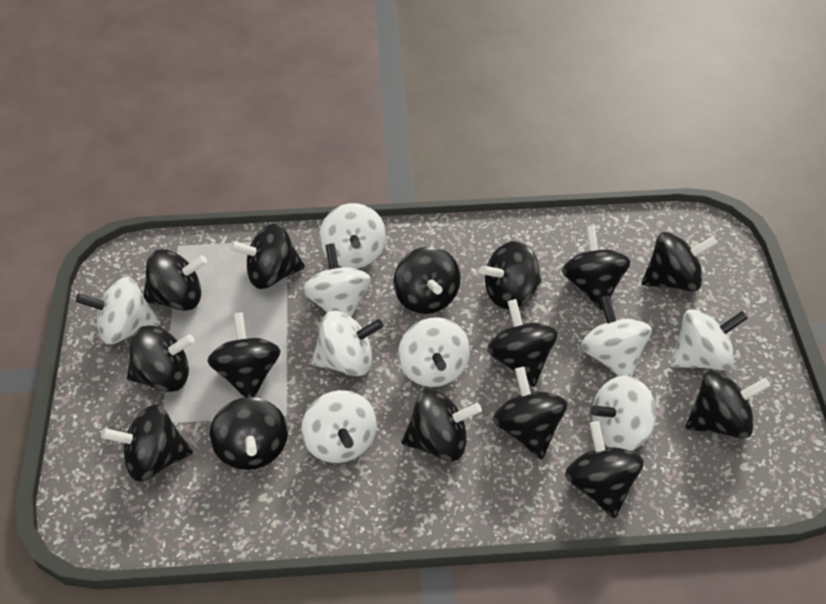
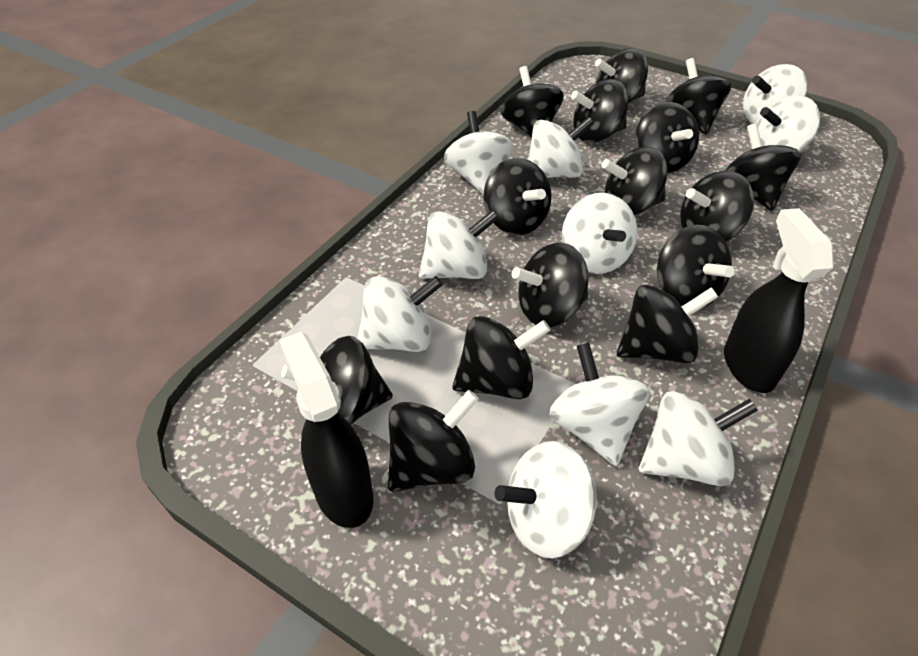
black spray bottle: none = 0 -> [279,332,373,528] [724,208,834,393] = 2
white spinning top: [76,277,160,344] [301,390,377,463] [303,243,371,317] [311,311,383,376] [319,203,386,269] [398,317,470,387] [581,295,652,376] [590,375,656,451] [670,309,748,371] = 9 -> [357,276,443,352] [419,210,499,279] [444,111,513,195] [494,441,598,558] [527,116,594,178] [549,342,650,466] [562,193,637,274] [639,391,758,486] [743,64,807,124] [756,96,820,152] = 10

